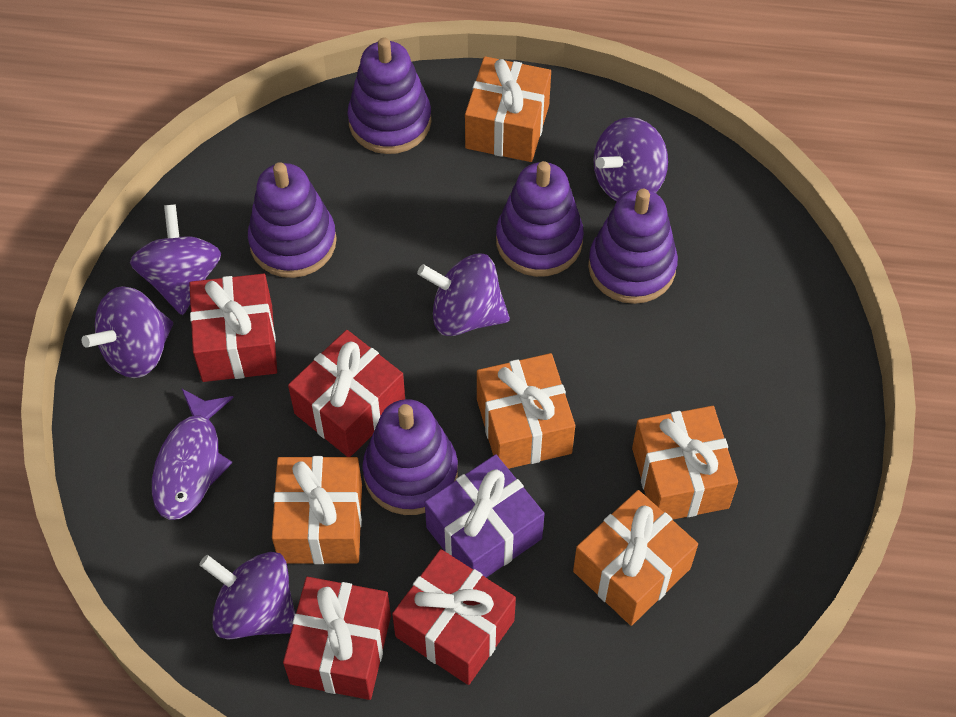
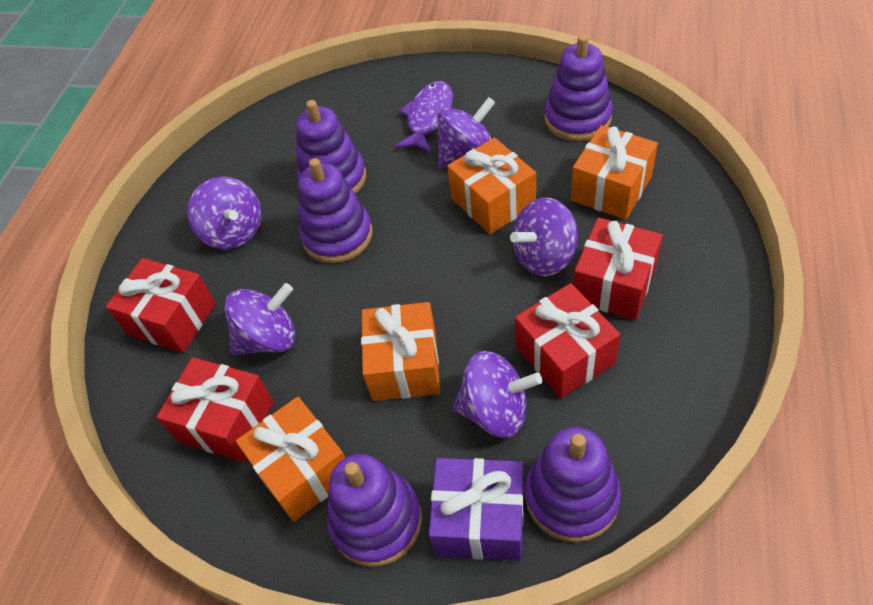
orange gift: [272,456,362,564] [465,56,551,162] [477,353,575,469] [573,490,698,626] [632,406,738,520] = 5 -> [236,397,345,522] [361,302,440,401] [447,138,536,234] [571,125,658,220] = 4

